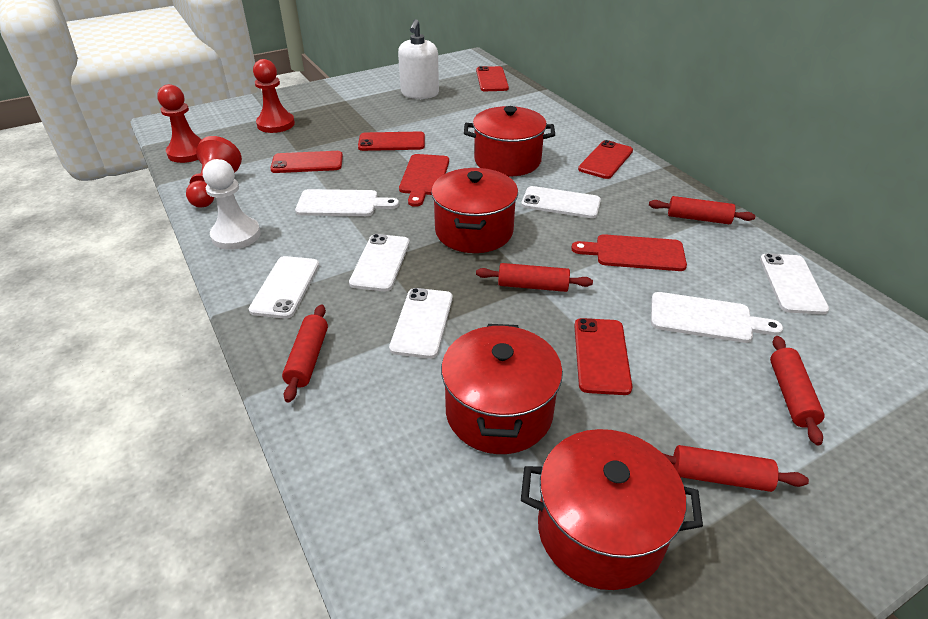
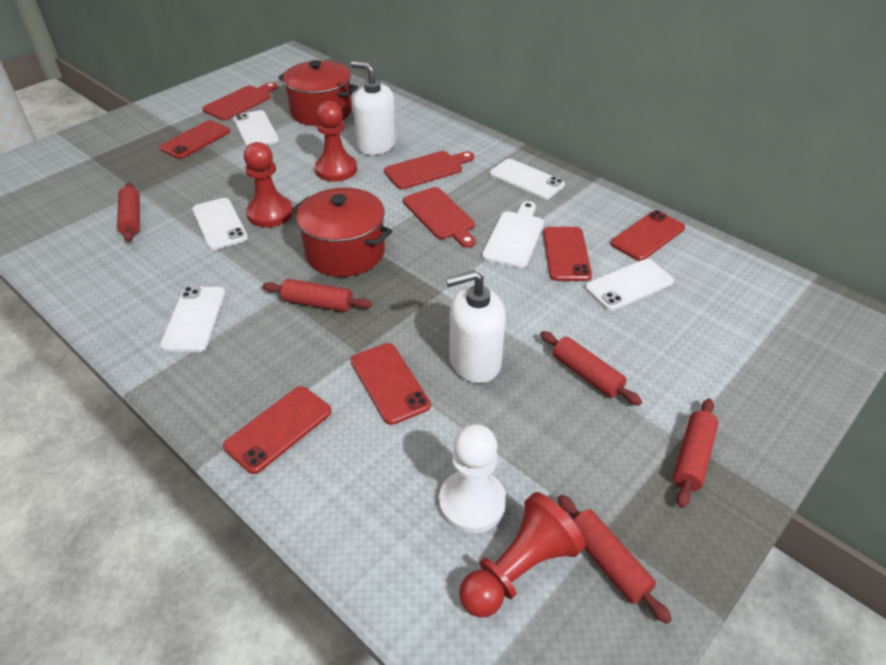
red cutting board: [399,154,449,207] [571,234,687,271] = 2 -> [202,82,277,121] [384,151,474,189] [403,187,476,248] = 3
red pot: [431,168,518,253] [441,324,563,454] [464,106,555,177] [521,429,703,590] = 4 -> [278,60,358,126] [292,187,392,277] = 2
white cutting board: [295,189,399,216] [651,292,783,343] = 2 -> [482,201,544,268] = 1
white soap dispenser: [398,19,439,99] = 1 -> [351,61,396,155] [446,270,506,383] = 2

